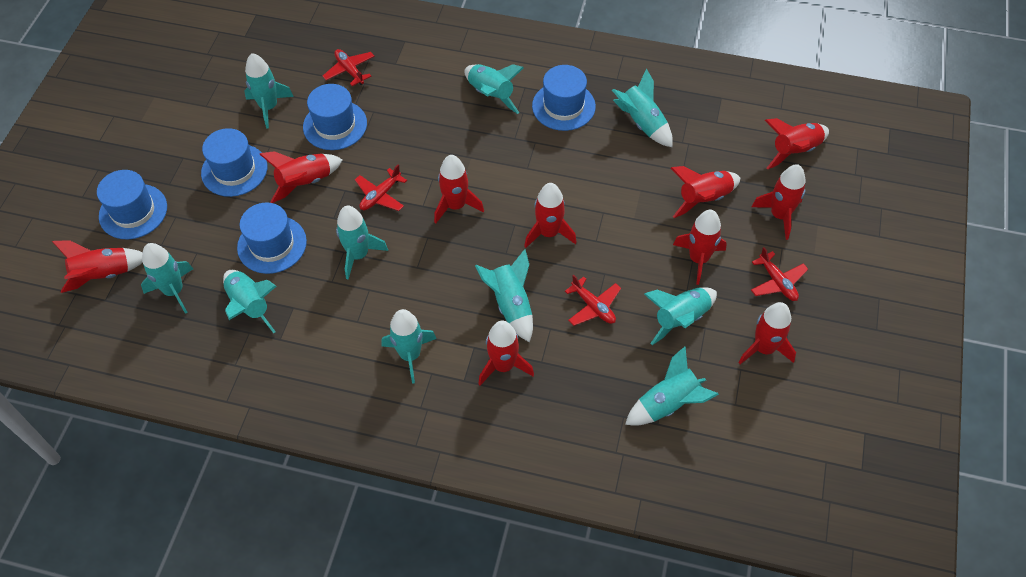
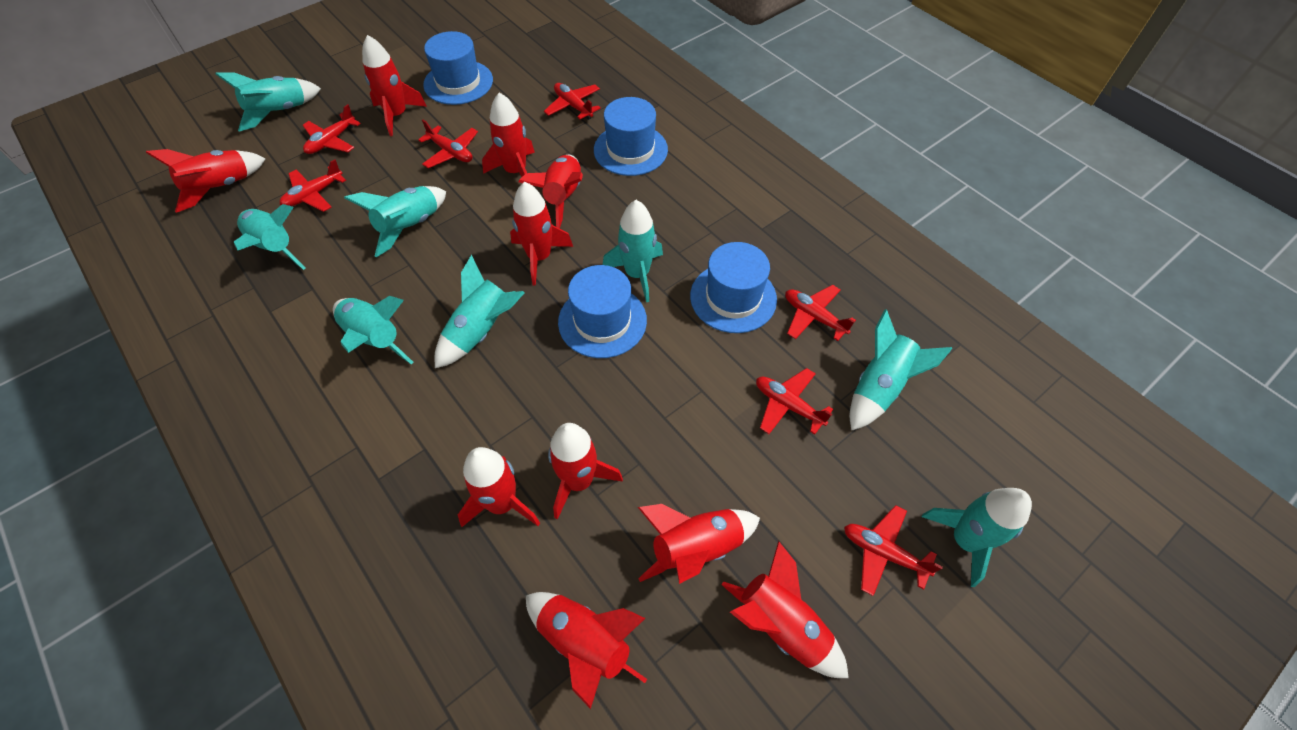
blue hat: [97,170,167,239] [201,128,267,197] [237,203,307,274] [303,84,367,150] [532,65,596,131] = 5 -> [423,31,493,105] [558,265,647,358] [594,97,668,176] [690,242,777,333] = 4
red plane: [323,49,375,86] [355,165,407,211] [565,274,621,326] [751,247,808,301] = 4 -> [280,159,346,212] [303,104,361,154] [418,120,478,168] [544,83,601,120] [756,368,833,435] [785,285,856,341] [844,505,943,596] = 7
turquoise rocket: [141,243,193,314] [223,270,276,333] [244,53,294,129] [336,206,388,280] [381,309,437,384] [464,64,524,114] [475,249,533,342] [612,69,673,147] [625,346,719,426] [644,287,717,345] = 10 -> [215,72,321,131] [234,204,306,270] [333,296,414,364] [344,186,446,257] [434,255,525,368] [603,200,663,302] [850,309,952,431] [922,488,1032,587] = 8

